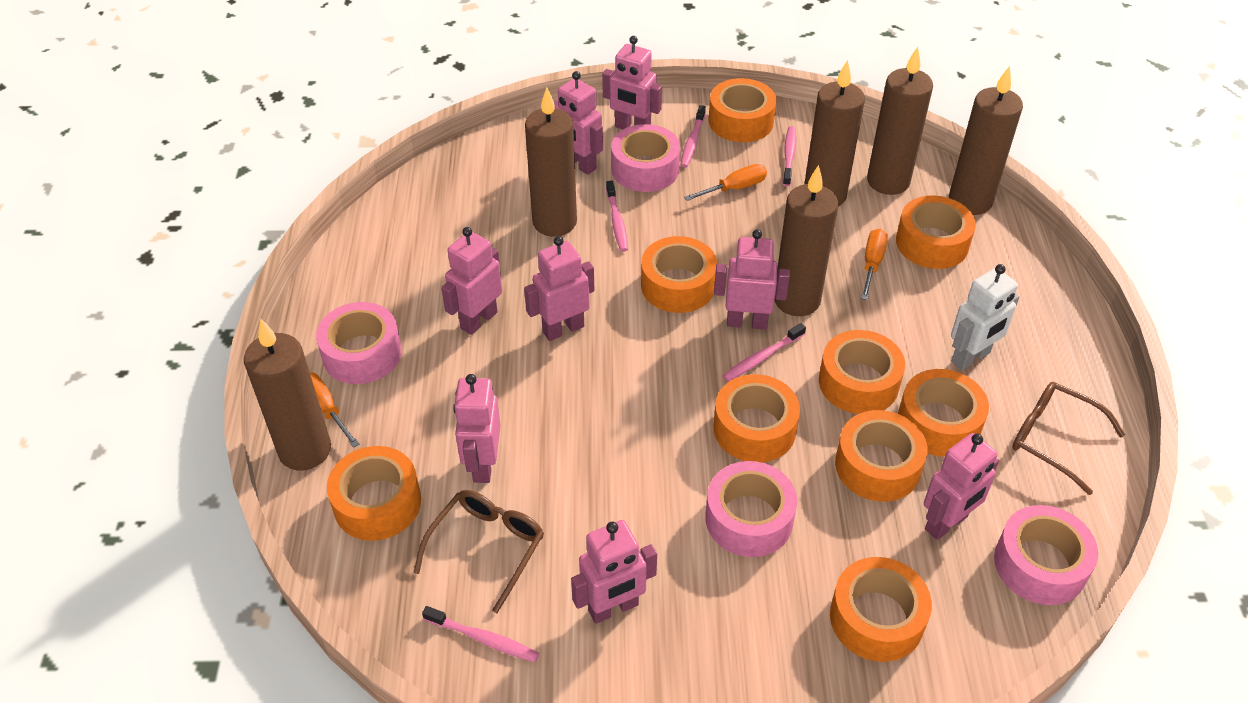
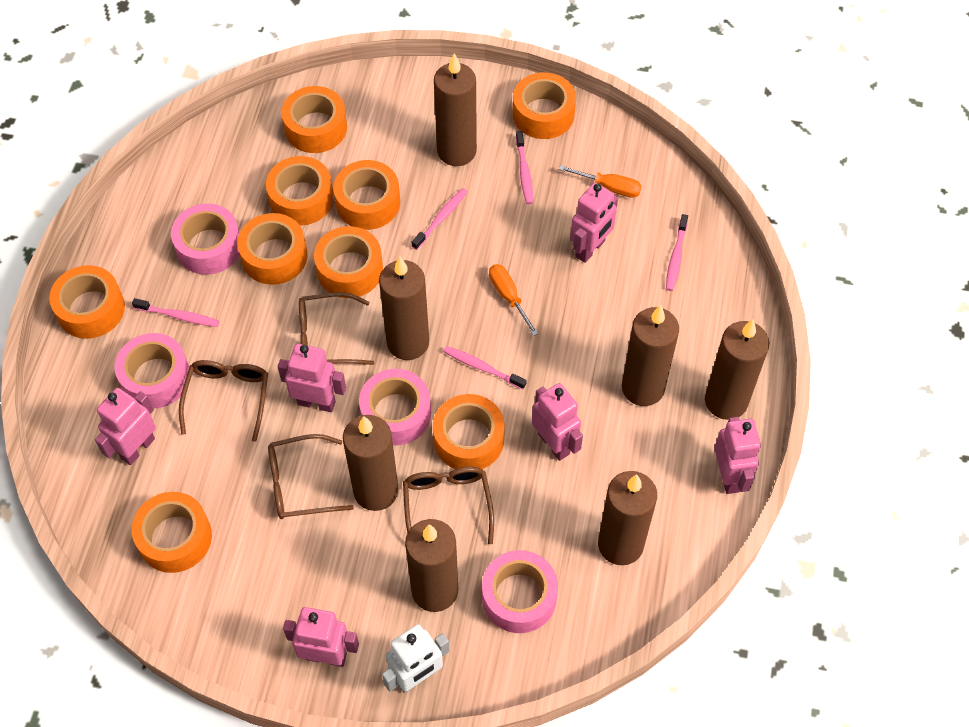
brown candle: [244,319,331,471] [525,88,577,237] [775,165,838,316] [804,60,865,206] [867,47,933,195] [949,66,1023,215] = 6 -> [343,415,399,511] [379,257,429,360] [405,519,458,612] [434,53,477,166] [598,471,657,565] [622,305,679,406] [705,319,769,420] = 7
brown glasses: [414,490,544,613] [1012,382,1125,495] = 2 -> [179,360,268,442] [268,434,354,519] [299,292,374,365] [403,467,494,544] = 4
orange screwdriver: [310,372,359,448] [684,164,767,201] [861,229,888,300] = 3 -> [489,264,539,336] [559,165,642,198] = 2
pink robot: [441,227,502,335] [453,374,501,483] [524,236,595,341] [554,71,603,175] [571,520,657,624] [602,36,662,129] [714,229,790,329] [924,433,999,540] = 8 -> [95,388,156,465] [278,344,346,412] [283,607,359,667] [532,383,583,461] [570,182,618,263] [714,417,761,494] = 6

